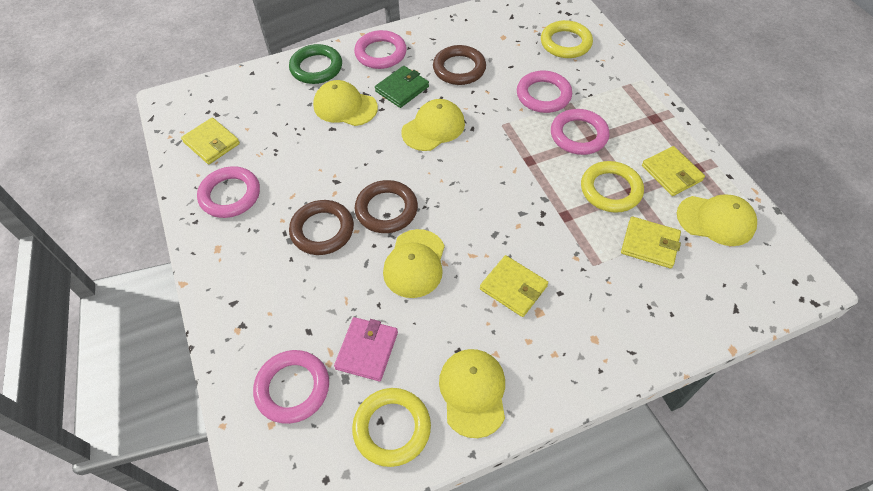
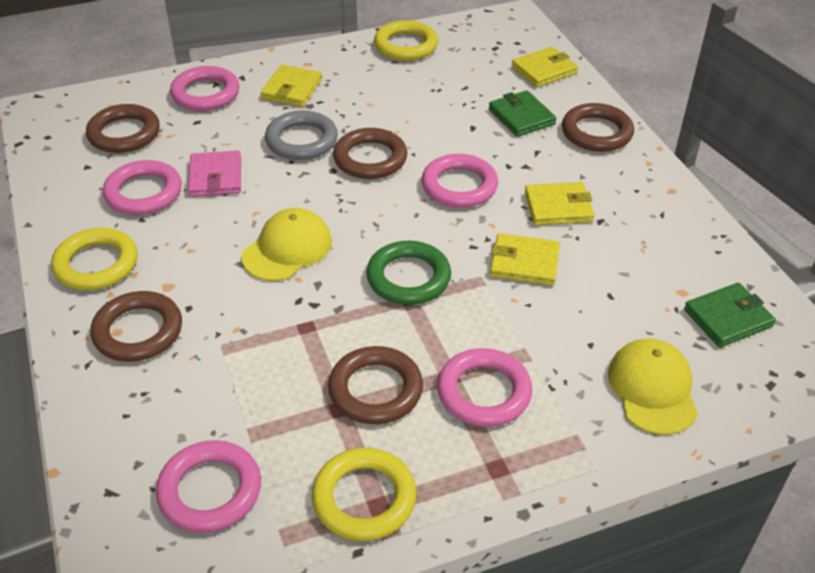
brown ring: [289,200,354,255] [355,180,418,233] [433,45,486,85] = 3 -> [86,104,160,153] [90,291,182,362] [328,346,423,424] [333,128,407,179] [562,103,634,152] = 5
green wallet: [375,66,429,108] = 1 -> [489,90,557,137] [684,283,776,347] = 2
grey ring: none = 0 -> [265,110,338,160] = 1
yellow cap: [313,80,378,126] [383,229,445,298] [401,99,465,151] [439,349,505,438] [677,194,757,246] = 5 -> [241,208,332,281] [608,338,698,435] = 2

